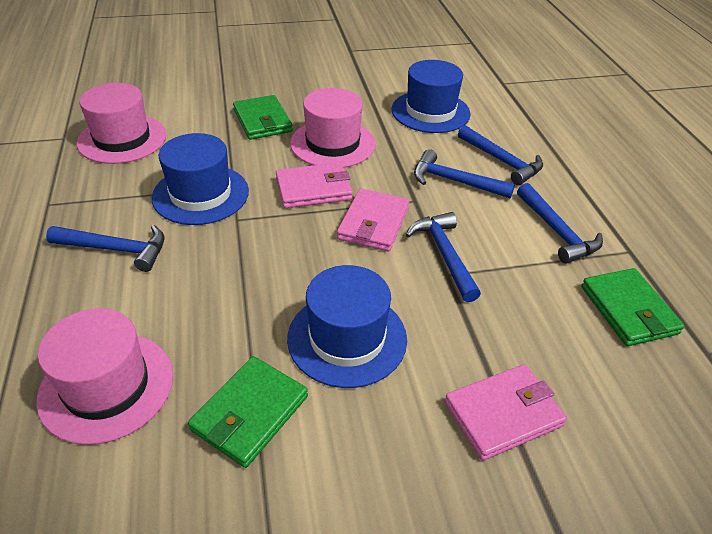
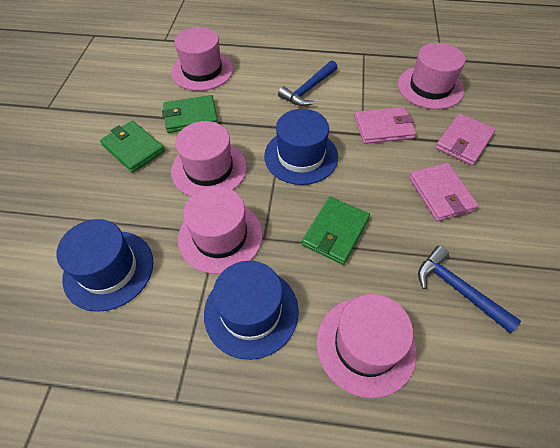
blue hammer: [46,225,164,272] [406,212,481,302] [414,149,515,198] [458,125,543,185] [517,183,603,264] = 5 -> [278,60,338,106] [418,246,521,333] = 2
pink hat: [36,308,173,445] [77,83,166,164] [290,88,376,167] = 3 -> [171,27,234,91] [171,121,247,196] [178,186,263,274] [316,294,417,398] [398,43,465,109] = 5

